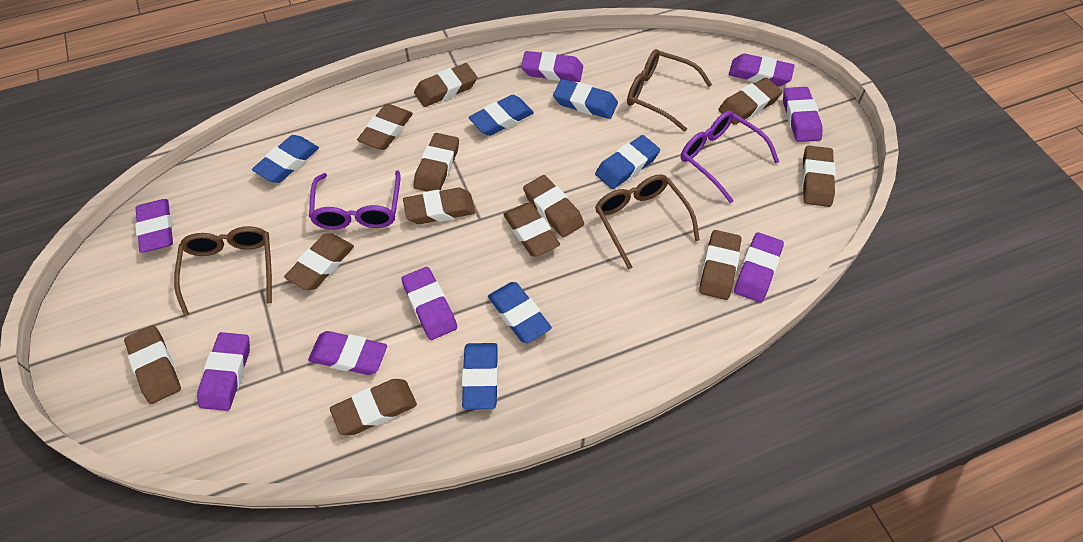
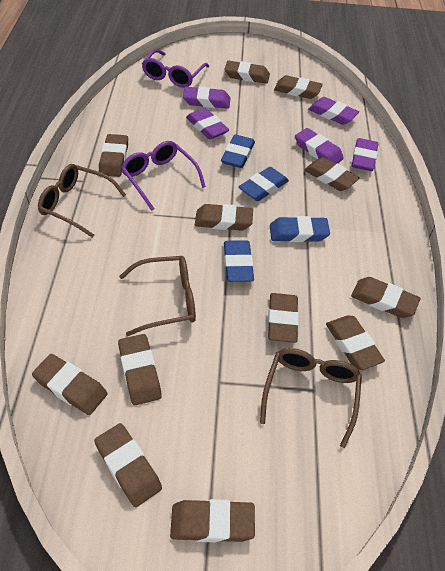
blue eraser: [252,135,319,183] [462,343,498,409] [469,95,534,136] [488,282,552,343] [553,79,618,119] [595,135,660,189] = 6 -> [221,134,255,168] [224,240,254,282] [239,167,289,201] [270,216,330,242] = 4
purple eraser: [135,199,173,253] [197,332,250,411] [308,331,387,375] [401,267,457,340] [521,51,583,82] [729,54,795,86] [734,232,784,303] [783,87,823,142] = 8 -> [183,87,231,109] [186,108,229,139] [295,128,344,164] [308,97,359,125] [352,138,378,171] = 5

